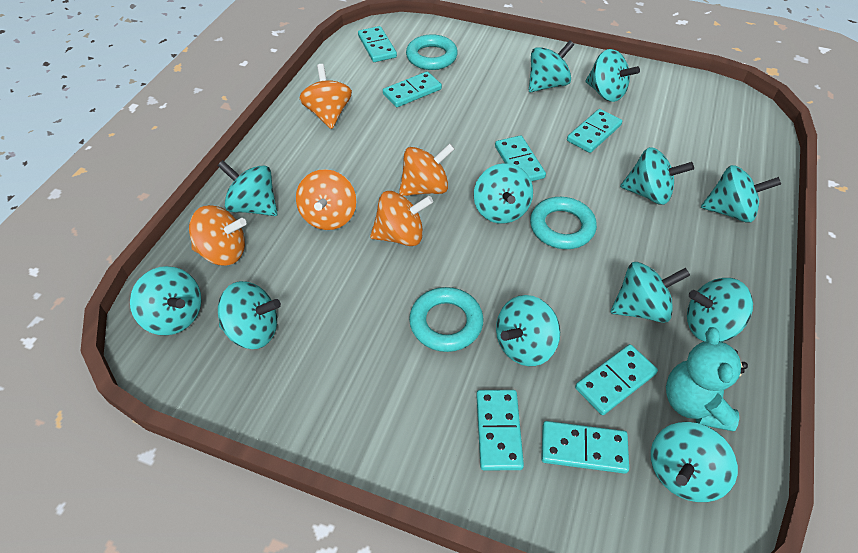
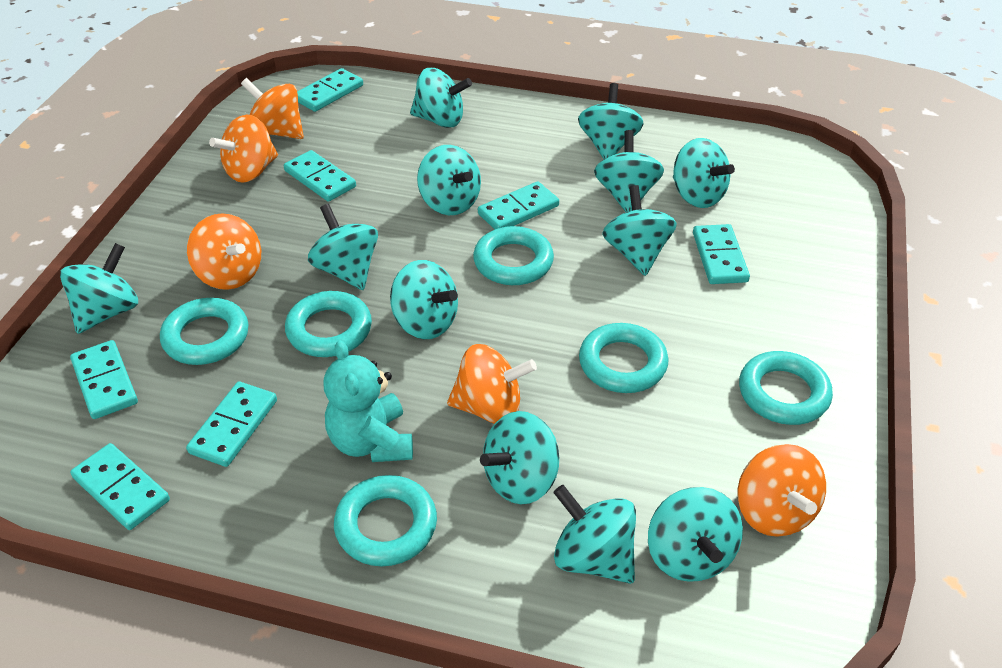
turquoise ring: [406,34,458,70] [409,287,483,352] [530,197,597,249] = 3 -> [160,298,248,365] [285,291,372,357] [334,475,437,566] [473,226,554,285] [579,323,668,393] [739,351,833,425] = 6

